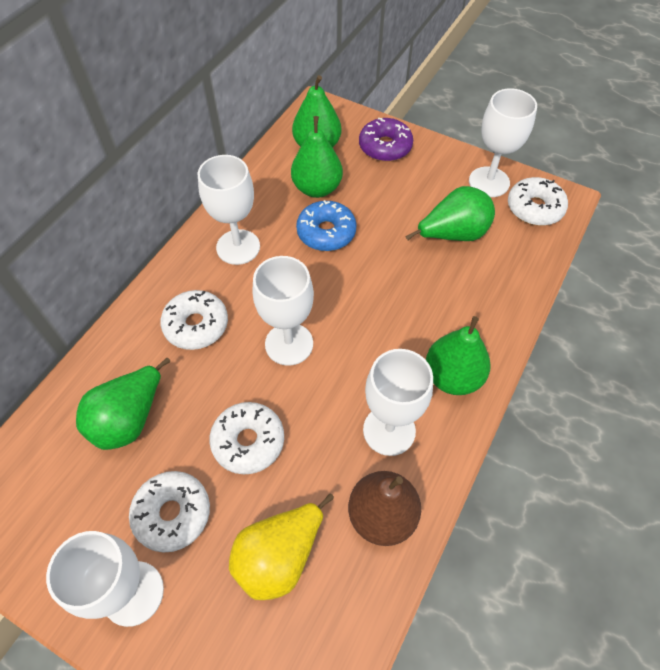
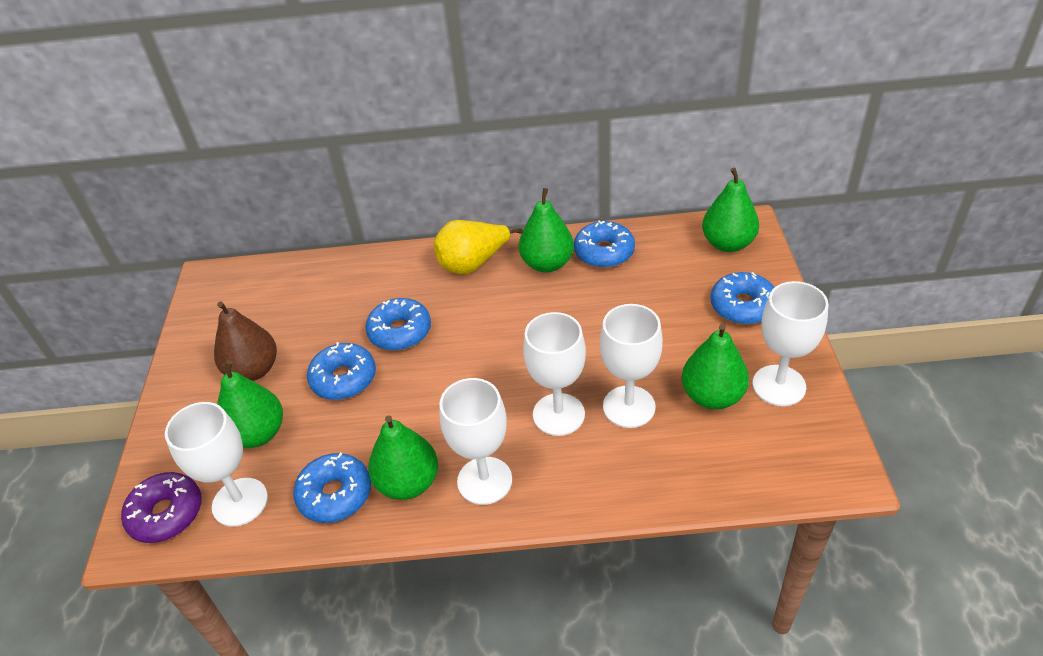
blue donut: [296,200,357,251] = 1 -> [293,453,371,523] [307,342,376,400] [365,298,431,351] [574,220,635,268] [711,272,775,325] = 5
white donut: [129,471,210,553] [160,290,228,350] [210,402,284,474] [508,177,568,226] = 4 -> none = 0

